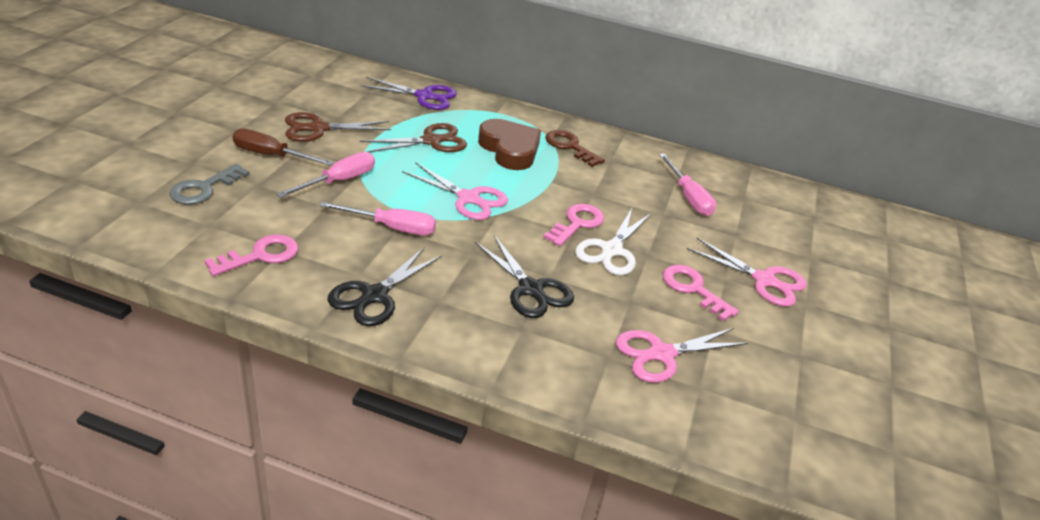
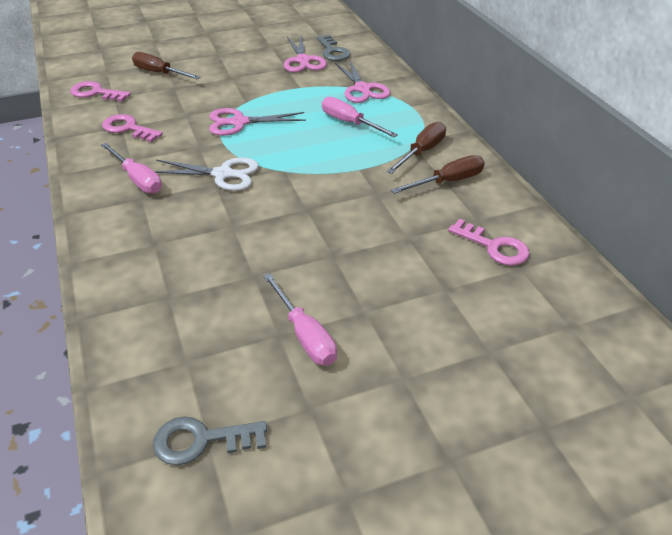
black scissors: [327,248,442,326] [475,235,574,318] = 2 -> none = 0
brown heart: [478,119,541,170] = 1 -> none = 0
brown key: [545,130,605,167] = 1 -> none = 0
brown scissors: [285,112,391,142] [360,123,467,152] = 2 -> none = 0
brown screwdriver: [233,128,334,166] = 1 -> [132,52,201,80] [387,122,446,174] [391,155,485,194] = 3
grey key: [169,164,250,205] = 1 -> [153,417,267,465] [317,35,350,61] = 2
purple scissors: [360,77,457,110] = 1 -> none = 0

